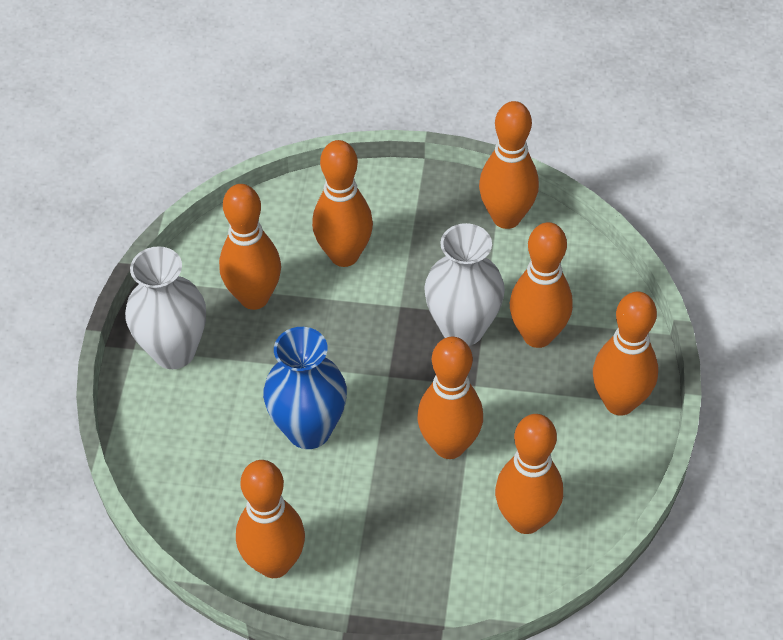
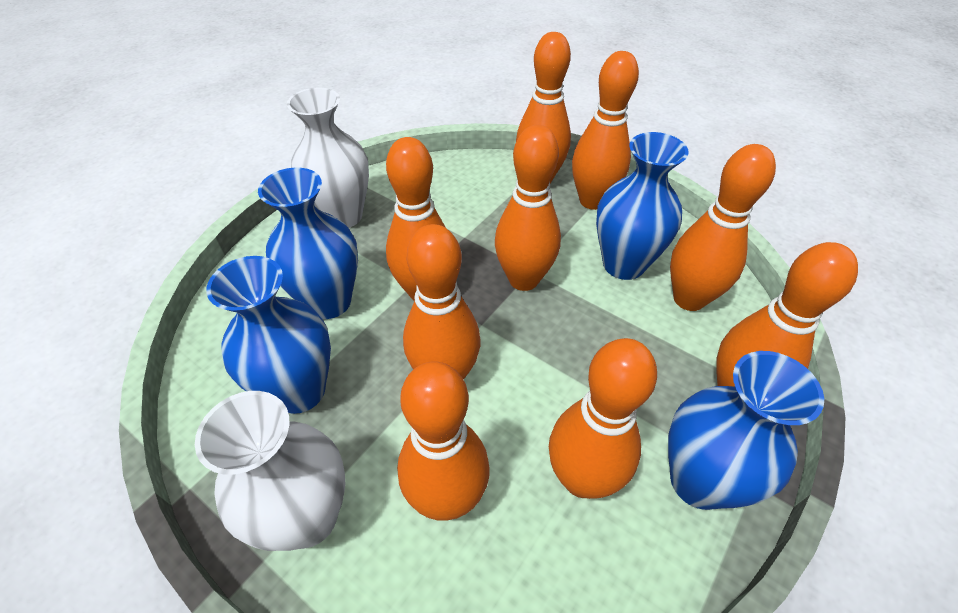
blue vase: [263,327,347,449] = 1 -> [206,256,331,414] [258,168,358,319] [596,132,689,280] [668,351,824,510] = 4
orange bowling pin: [219,184,281,310] [236,460,305,578] [312,140,373,267] [417,337,483,459] [479,101,539,229] [495,414,563,534] [510,222,573,348] [593,291,658,416] = 8 -> [386,137,446,301] [397,361,489,521] [403,224,480,380] [495,125,561,291] [516,32,571,184] [549,338,657,499] [572,51,639,210] [670,144,776,311] [716,242,858,387] = 9

